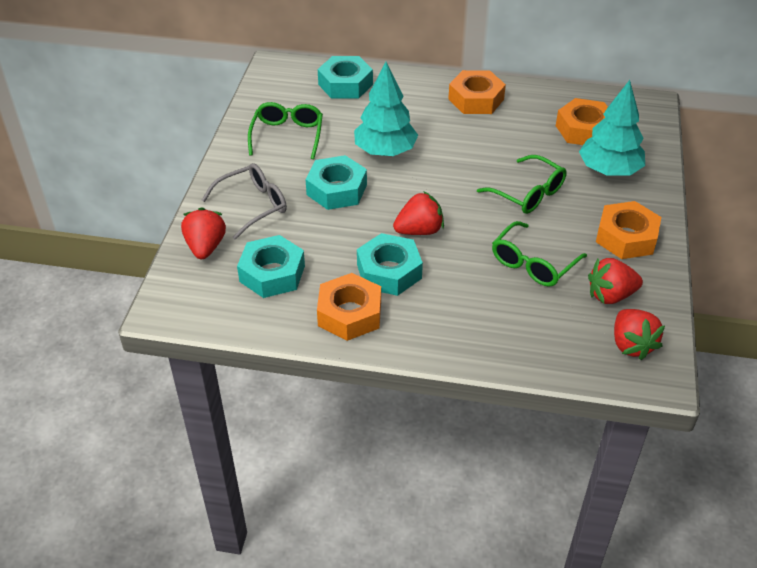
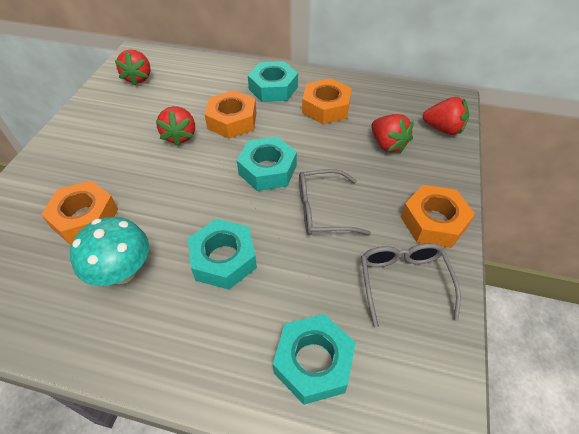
green glasses: [248,102,323,159] [477,155,567,214] [492,221,587,287] = 3 -> none = 0
grey glasses: [202,163,287,239] = 1 -> [299,169,371,235] [361,243,461,328] = 2
turquoise mushroom: none = 0 -> [70,217,149,286] = 1
turquoise tree: [354,62,418,156] [579,80,645,176] = 2 -> none = 0

